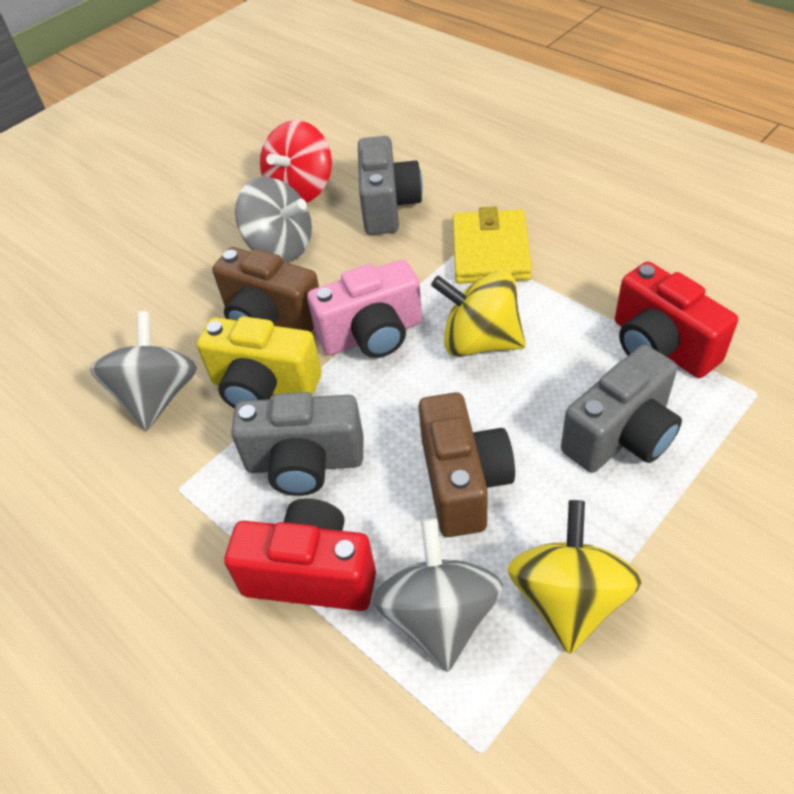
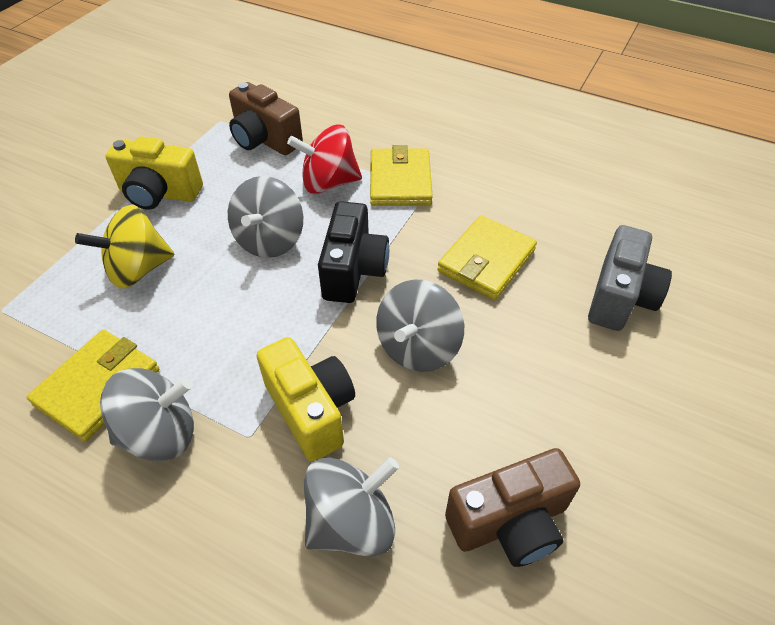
black camera: none = 0 -> [318,201,389,303] = 1
grey camera: [231,392,364,496] [358,136,423,235] [561,345,682,473] = 3 -> [588,225,672,331] = 1
grey spinning top: [90,311,197,431] [235,177,312,262] [373,518,503,672] = 3 -> [100,368,194,461] [228,176,303,258] [304,457,399,557] [376,279,464,372] = 4
pink camera: [307,260,422,358] = 1 -> none = 0
red camera: [224,498,376,611] [615,262,738,378] = 2 -> none = 0
yellow camera: [197,316,322,408] = 1 -> [105,137,203,210] [257,337,355,462] = 2
yellow spinning top: [431,270,525,357] [507,500,642,654] = 2 -> [75,205,175,288] = 1
yellow wallet: [452,206,532,284] = 1 -> [27,330,159,442] [370,145,433,206] [437,215,537,300] = 3

